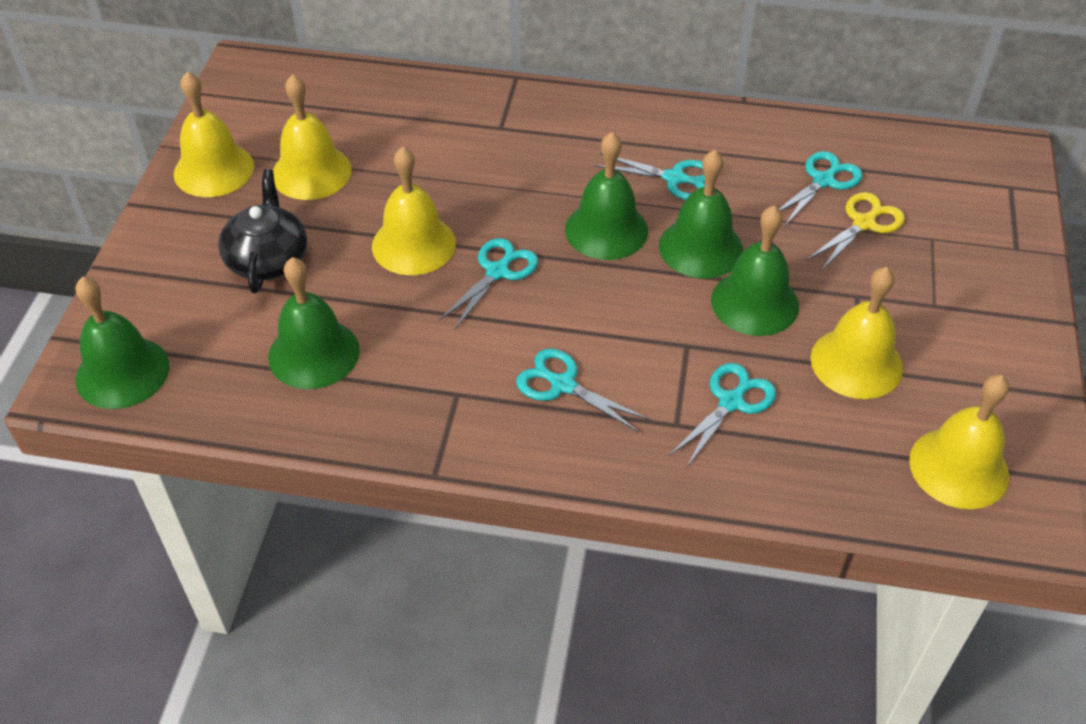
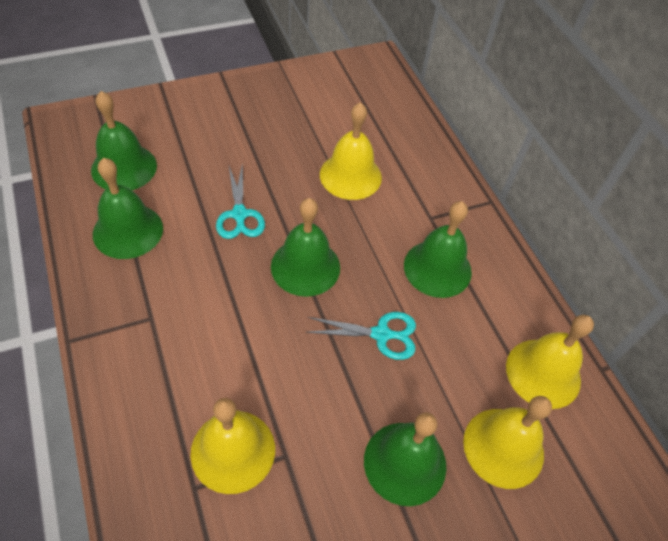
black teapot: [218,169,307,293] = 1 -> none = 0
turquoise scissors: [438,238,538,330] [516,348,650,433] [594,153,705,200] [669,363,776,468] [779,151,863,227] = 5 -> [216,163,265,239] [306,312,416,360] = 2
yellow bell: [174,71,254,197] [273,74,352,200] [372,147,456,275] [811,267,903,399] [909,375,1009,509] = 5 -> [191,398,275,494] [320,102,382,200] [463,396,552,489] [506,315,594,409] = 4
yellow scissors: [807,192,905,271] = 1 -> none = 0

